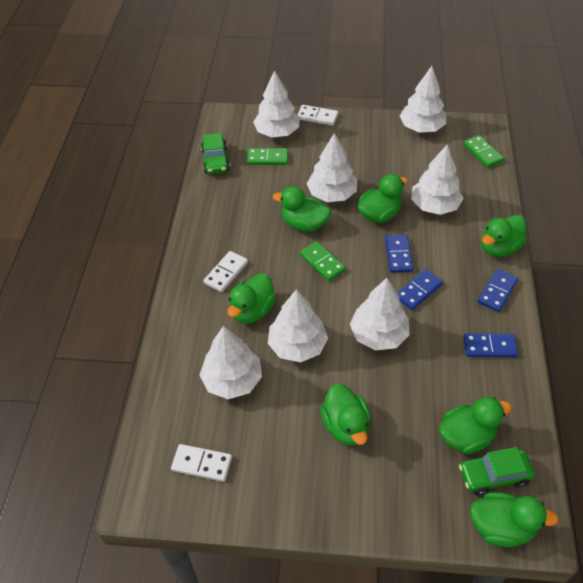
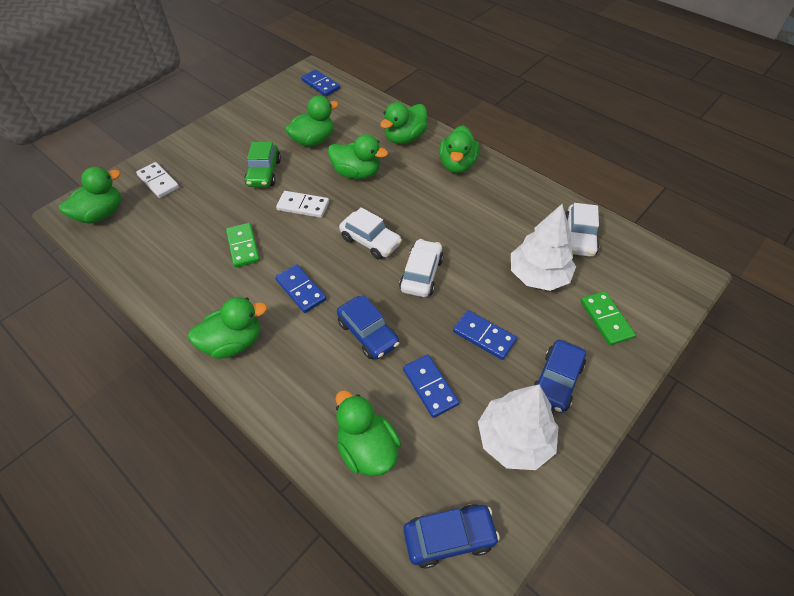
blue car: none = 0 -> [337,295,399,359] [404,504,500,569] [533,340,586,413] = 3
green car: [201,133,230,174] [459,447,535,496] = 2 -> [244,142,281,187] = 1
green domino: [247,148,288,165] [300,241,346,281] [463,135,504,168] = 3 -> [226,223,260,268] [581,291,636,346] = 2
white car: none = 0 -> [339,207,402,259] [399,239,444,297] [565,203,599,257] = 3
white domino: [171,444,232,482] [203,251,248,292] [297,105,338,126] = 3 -> [136,162,179,198] [276,191,329,218] = 2
white tree: [200,326,262,399] [253,70,299,138] [268,289,328,362] [307,133,357,202] [350,278,409,351] [400,66,446,133] [411,145,464,215] = 7 -> [478,385,558,470] [511,204,576,291] = 2

